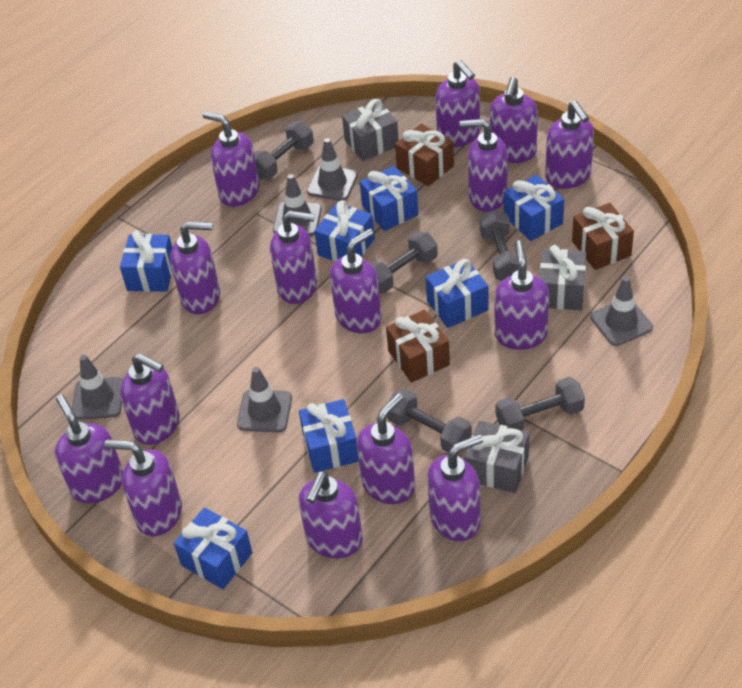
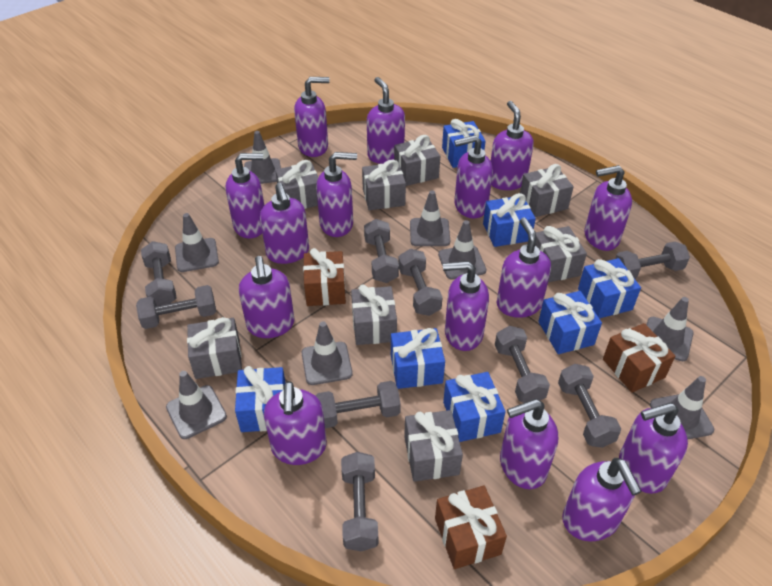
grey dumbbell: [254,121,314,179] [370,231,438,293] [387,388,472,453] [480,210,518,281] [495,377,585,430] = 5 -> [136,285,216,329] [141,241,177,306] [315,381,401,428] [341,452,379,551] [364,219,399,283] [398,249,443,316] [495,326,550,403] [558,364,621,448] [615,242,690,279] = 9
grey gift: [342,99,399,161] [465,420,529,493] [540,245,586,310] = 3 -> [187,317,242,379] [275,160,318,209] [351,284,397,345] [362,159,406,210] [394,135,440,186] [404,410,463,482] [520,164,574,217] [535,226,587,282] = 8
grey traffic cone: [72,355,123,420] [237,367,292,432] [273,174,322,236] [307,138,358,201] [590,276,653,346] = 5 -> [166,371,227,439] [175,213,219,272] [244,131,281,184] [302,322,353,385] [410,190,450,246] [438,220,486,279] [646,297,694,361] [650,376,714,439] = 8

